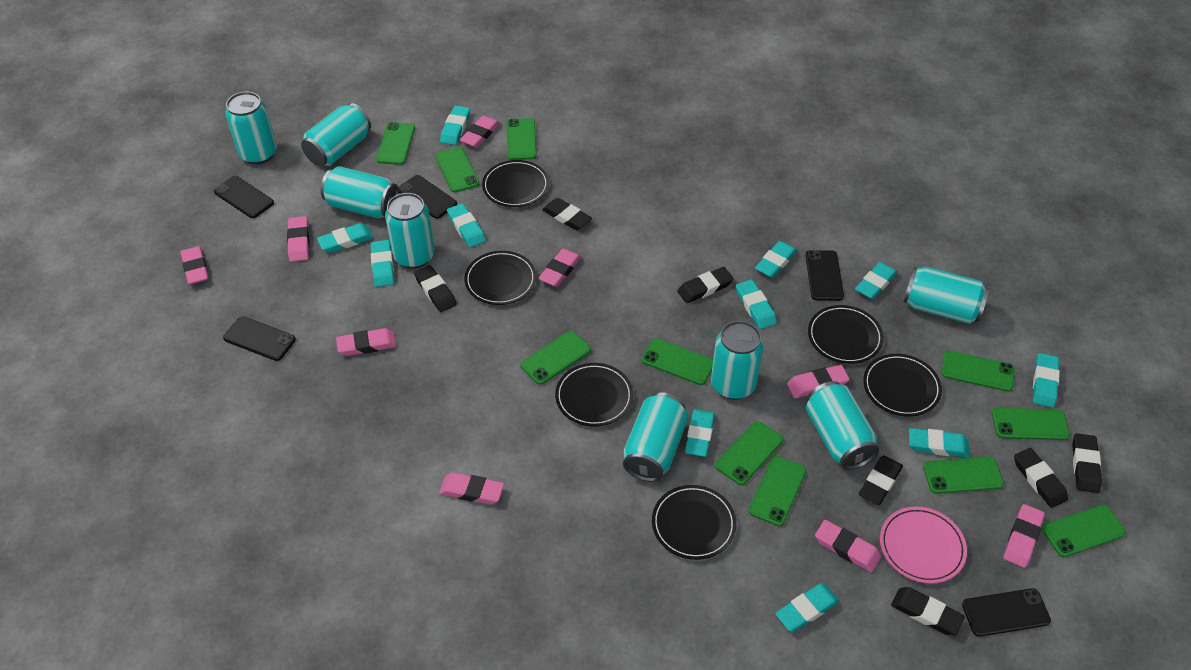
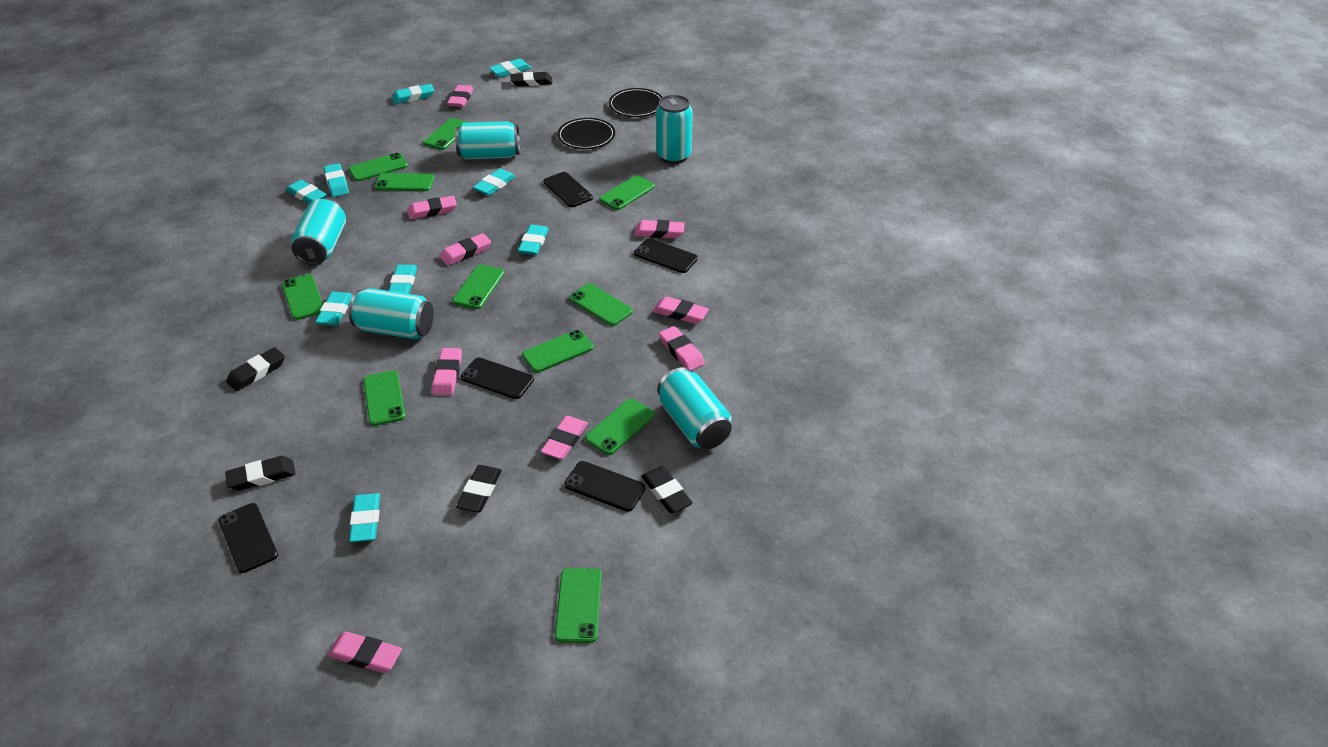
black eraser: [414,265,457,312] [542,198,592,230] [677,267,734,303] [859,456,903,505] [891,587,965,635] [1014,448,1068,508] [1072,433,1102,493] = 7 -> [225,456,295,491] [227,347,285,391] [456,465,502,512] [510,72,553,86] [641,466,693,513] = 5
black plate: [464,251,536,305] [482,160,549,207] [555,363,633,426] [652,485,736,560] [808,305,883,364] [863,354,942,417] = 6 -> [557,118,615,149] [609,88,662,117] = 2
pink plate: [880,507,967,584] = 1 -> none = 0
turquoise can: [225,92,277,164] [301,103,371,166] [321,166,399,218] [385,193,435,269] [623,392,688,482] [711,321,764,400] [806,381,879,470] [904,267,989,324] = 8 -> [292,198,346,265] [349,288,434,339] [455,121,520,159] [656,95,692,164] [657,368,732,449] = 5
turquoise eraser: [317,223,374,253] [371,240,394,287] [440,106,470,145] [447,203,486,247] [685,409,715,457] [736,280,777,329] [755,241,797,278] [775,583,840,632] [855,262,897,299] [909,428,970,458] [1033,353,1060,408] = 11 -> [286,180,327,204] [315,292,353,326] [323,163,349,197] [349,493,380,542] [389,265,417,294] [392,84,434,104] [473,169,516,196] [489,58,531,77] [518,225,549,255] = 9

